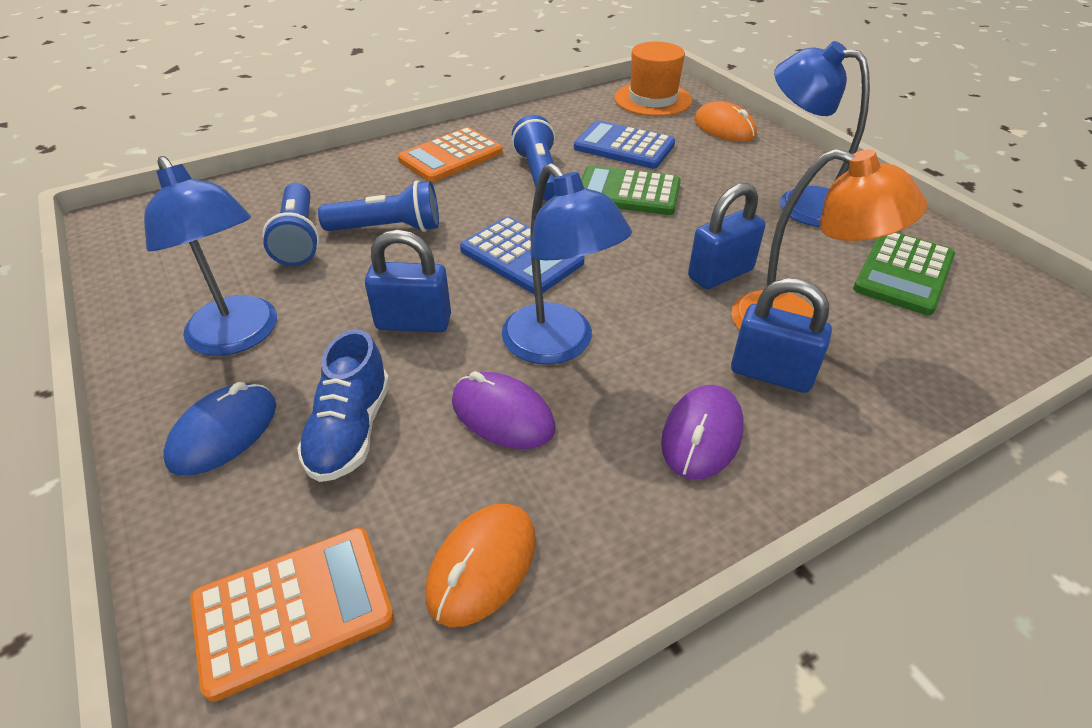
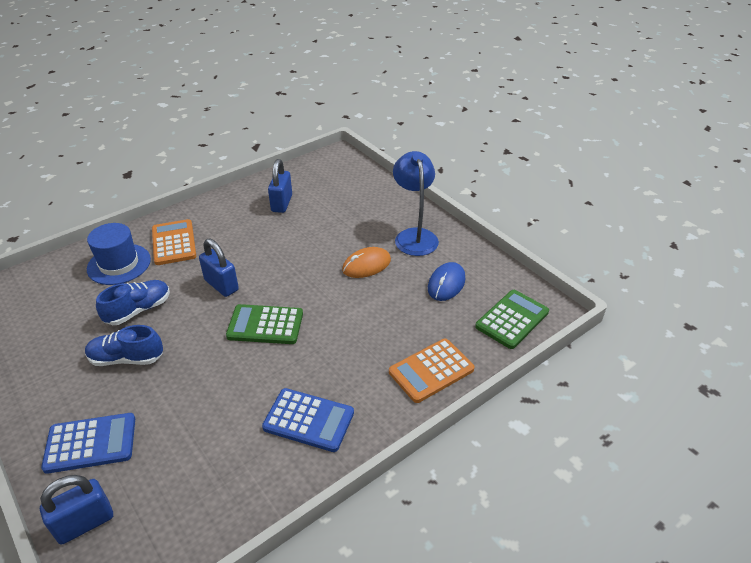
blue flashlight: [262,183,320,266] [318,180,439,232] [512,115,555,201] = 3 -> none = 0
blue hat: none = 0 -> [87,223,151,285] = 1
blue lamp: [144,156,277,356] [502,163,632,364] [774,41,870,227] = 3 -> [393,151,439,256] = 1
blue shoe: [297,329,390,482] = 1 -> [85,325,163,366] [96,280,170,325] = 2
orange hat: [614,42,692,116] = 1 -> none = 0
orange lamp: [732,149,927,331] = 1 -> none = 0
orange mouse: [426,504,536,627] [694,101,757,142] = 2 -> [342,247,391,278] = 1
purple mouse: [452,371,555,449] [661,385,744,480] = 2 -> none = 0

